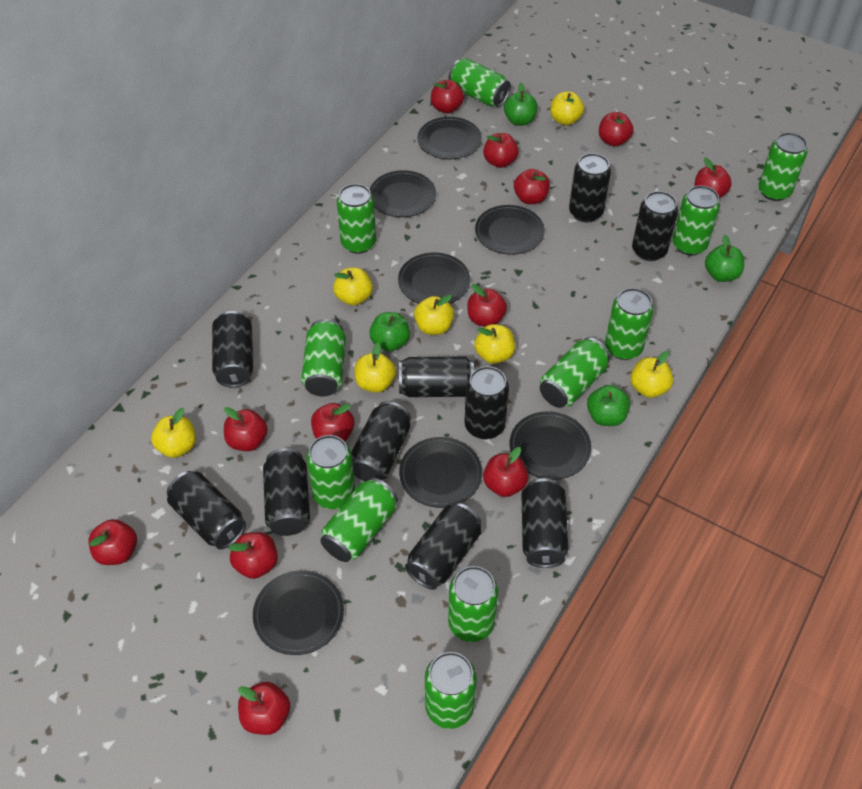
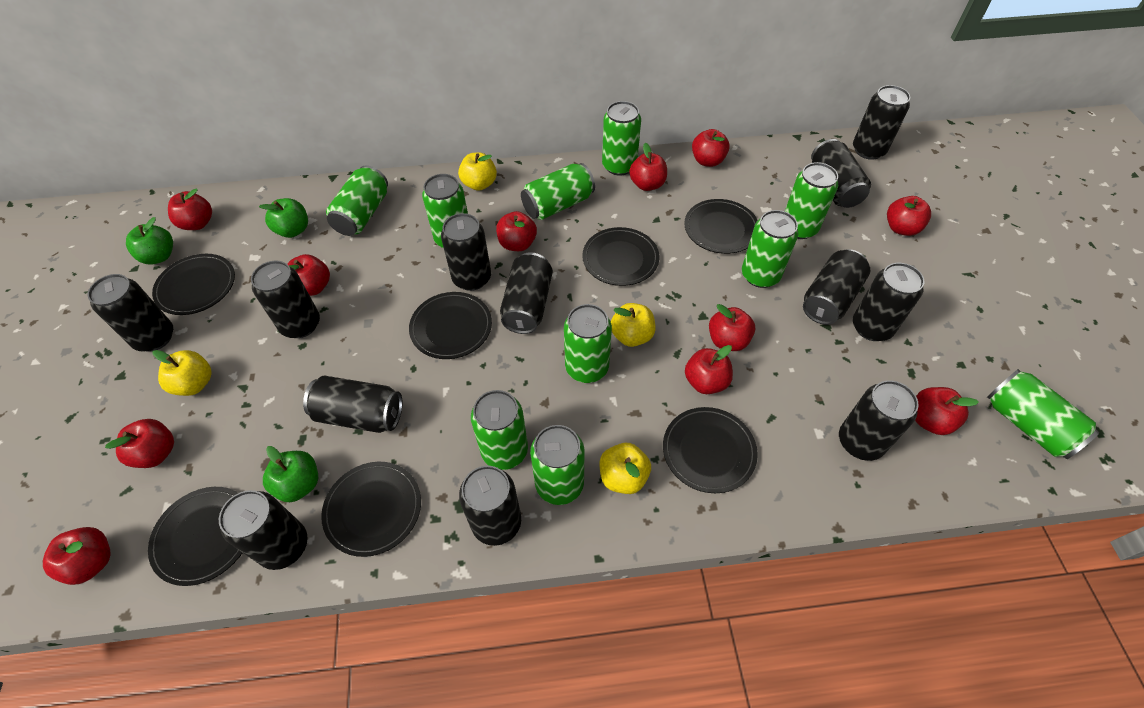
black can: [167,471,246,549] [212,311,253,388] [263,448,310,536] [351,401,411,481] [399,356,474,397] [405,503,482,590] [464,366,509,439] [522,478,568,568] [569,153,611,222] [632,191,678,261] = 10 -> [88,274,173,352] [219,490,308,570] [251,261,320,338] [303,375,402,433] [441,213,491,291] [459,466,521,546] [500,252,553,334] [803,249,870,325] [811,139,871,208] [839,380,919,461] [853,85,910,160] [853,263,925,341] = 12
green apple: [369,312,410,351] [504,83,538,126] [587,385,630,426] [705,235,744,282] = 4 -> [126,217,173,264] [259,198,308,238] [263,446,318,502] = 3
green can: [301,319,346,396] [306,435,355,509] [320,477,398,562] [337,184,376,254] [425,652,477,729] [448,566,498,642] [449,58,511,107] [540,337,610,408] [605,288,654,360] [673,185,720,256] [758,132,808,201] = 11 -> [326,165,388,236] [422,174,468,248] [471,390,528,470] [521,163,595,220] [530,425,585,505] [564,304,612,383] [602,101,641,176] [742,210,799,288] [785,162,838,239] [987,369,1099,459] = 10
red apple: [88,519,137,565] [224,407,268,451] [228,532,278,579] [238,682,290,735] [311,403,354,442] [431,80,464,113] [467,284,507,327] [483,133,519,168] [483,447,528,497] [514,169,550,204] [599,112,633,147] [695,158,732,198] = 12 -> [43,527,111,585] [105,419,174,468] [168,189,212,230] [288,254,330,296] [496,211,537,251] [629,143,667,191] [685,345,733,394] [692,129,730,167] [709,304,755,351] [887,196,931,236] [915,387,979,435] = 11
yellow apple: [151,408,196,458] [333,267,373,306] [354,342,396,393] [414,295,454,335] [474,324,515,364] [550,91,584,125] [630,351,673,398] = 7 -> [153,350,212,396] [458,152,497,191] [600,443,651,494] [611,303,656,347] = 4

